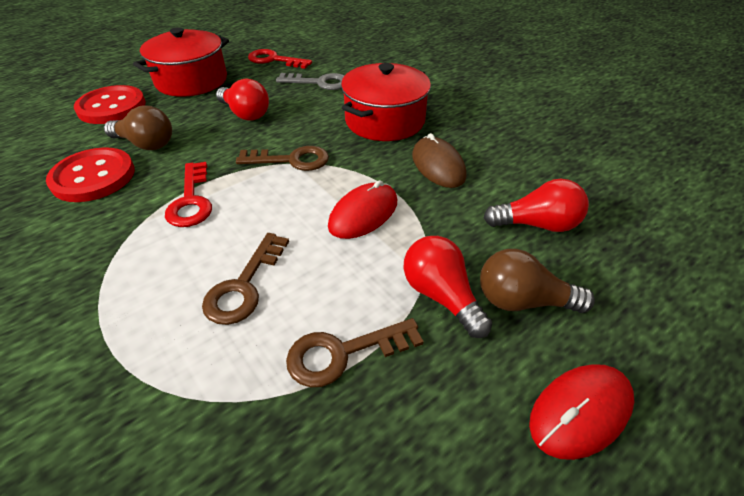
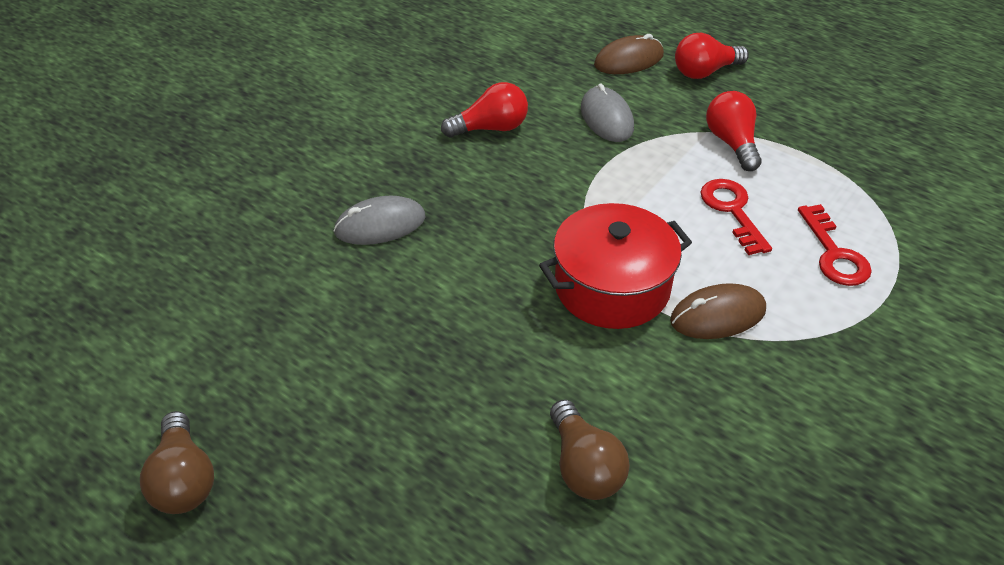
brown key: [202,233,289,325] [236,146,329,171] [286,318,424,387] = 3 -> none = 0
brown mouse: [412,133,466,188] = 1 -> [594,34,664,74] [670,283,766,339] = 2
grey key: [276,73,344,90] = 1 -> none = 0
grey mouse: none = 0 -> [333,195,426,245] [581,83,634,142] = 2
red button: [46,147,135,202] [74,85,146,124] = 2 -> none = 0
red mouse: [328,180,397,239] [529,364,634,460] = 2 -> none = 0
red pot: [133,27,229,97] [341,63,431,141] = 2 -> [539,203,692,329] = 1

